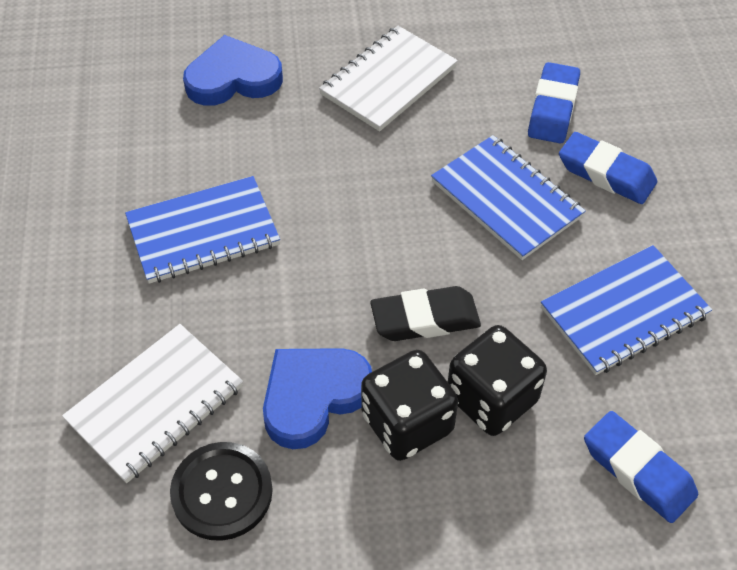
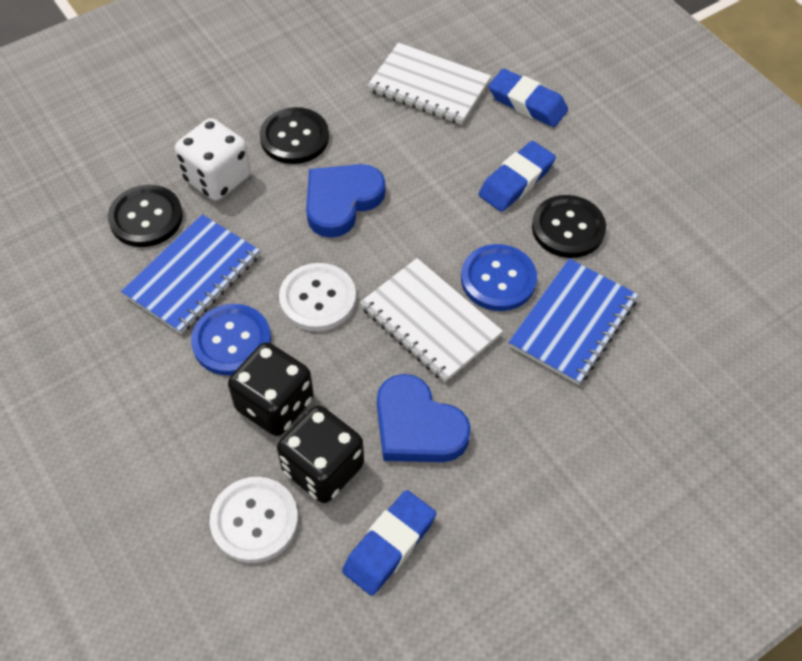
black button: [170,442,273,541] = 1 -> [108,185,183,247] [260,107,329,164] [532,195,606,258] = 3
black eraser: [370,286,481,341] = 1 -> none = 0
blue button: none = 0 -> [191,304,271,375] [461,244,537,311] = 2
blue notebook: [125,176,280,284] [431,135,586,260] [541,245,712,375] = 3 -> [121,214,260,334] [509,259,638,385] = 2
white button: none = 0 -> [210,477,298,563] [279,263,356,331] = 2
white dice: none = 0 -> [175,118,251,201] = 1

